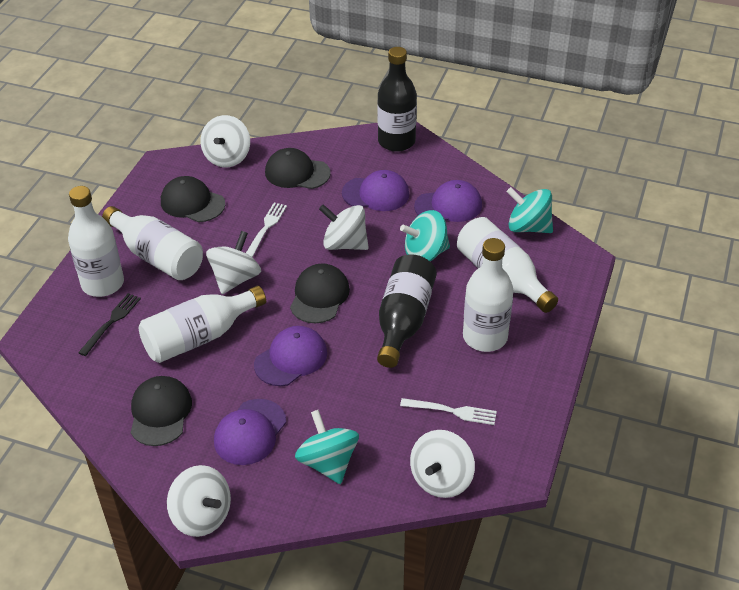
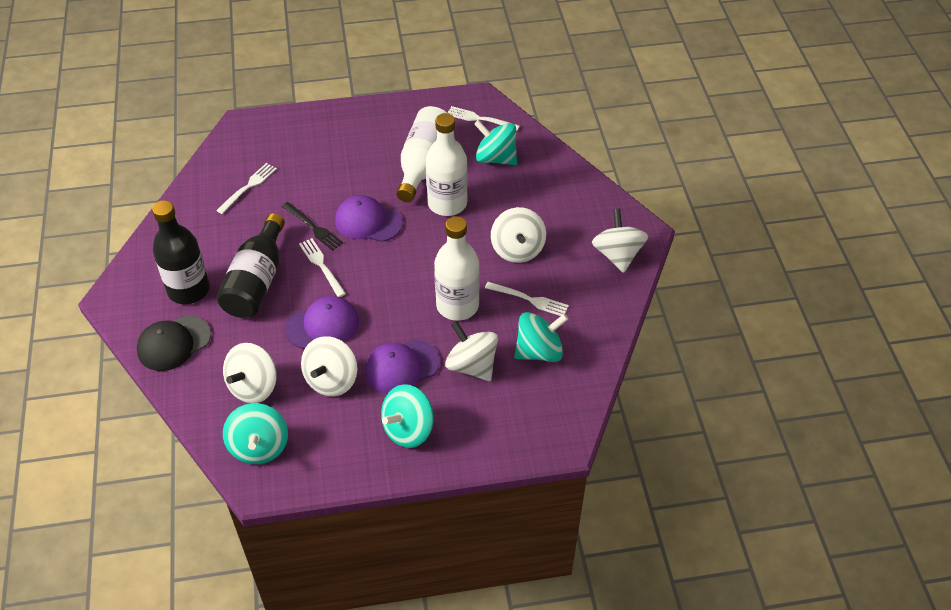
black cap: [131,376,192,446] [161,176,225,222] [265,148,331,189] [290,263,350,323] = 4 -> [137,315,211,371] = 1
purple cap: [214,399,286,465] [254,326,327,386] [342,170,409,211] [414,180,482,222] = 4 -> [285,296,359,349] [335,195,403,242] [365,340,440,394] = 3
turquoise spinning top: [295,410,359,484] [400,210,450,261] [507,187,553,233] = 3 -> [223,403,288,464] [381,384,434,448] [474,120,517,165] [514,312,568,362] = 4
white bottle: [68,186,124,297] [102,206,203,280] [139,286,266,363] [457,217,558,313] [463,238,513,352] = 5 -> [396,106,447,202] [426,113,468,216] [434,216,480,321] = 3
white fork: [246,203,287,258] [400,398,497,425] = 2 -> [216,163,277,214] [299,238,346,297] [448,106,520,131] [485,282,569,316] = 4

